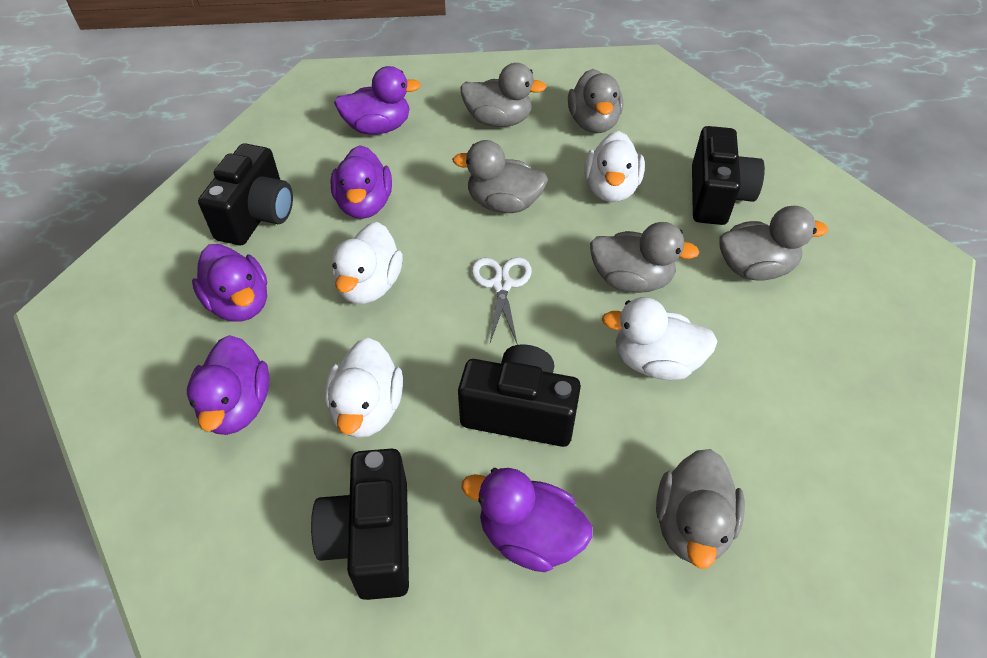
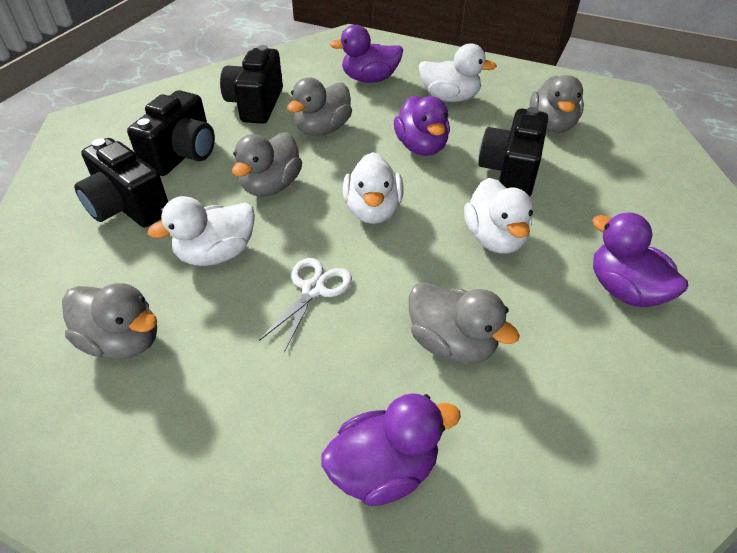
grey duck: [452,140,548,213] [460,63,547,127] [568,69,623,133] [590,222,699,293] [656,449,745,569] [719,206,828,281] = 6 -> [62,283,157,360] [232,132,302,197] [287,77,352,136] [409,282,520,364] [530,75,584,133] = 5
purple duck: [187,335,269,435] [192,244,267,321] [331,145,392,219] [334,66,421,135] [462,468,592,572] = 5 -> [321,393,461,506] [330,25,403,83] [394,96,450,156] [592,213,688,307] = 4

